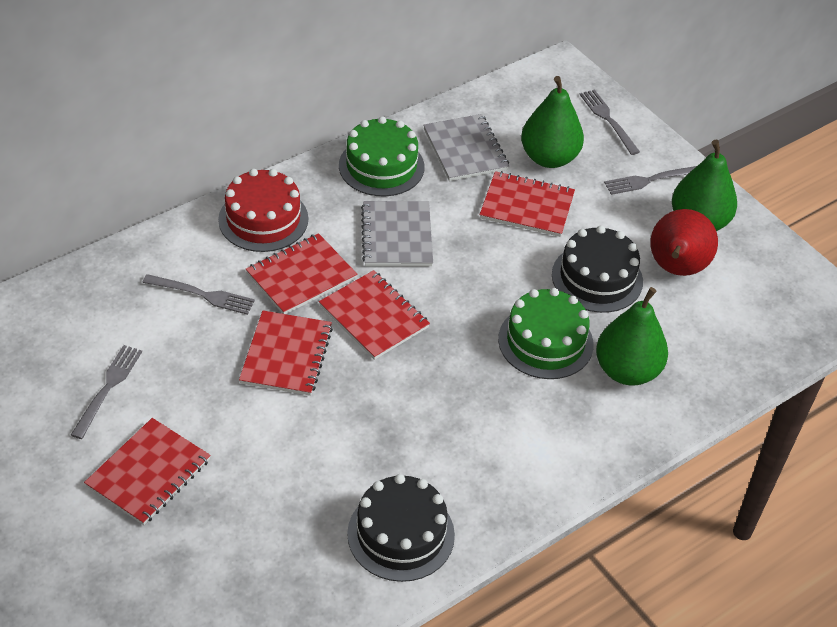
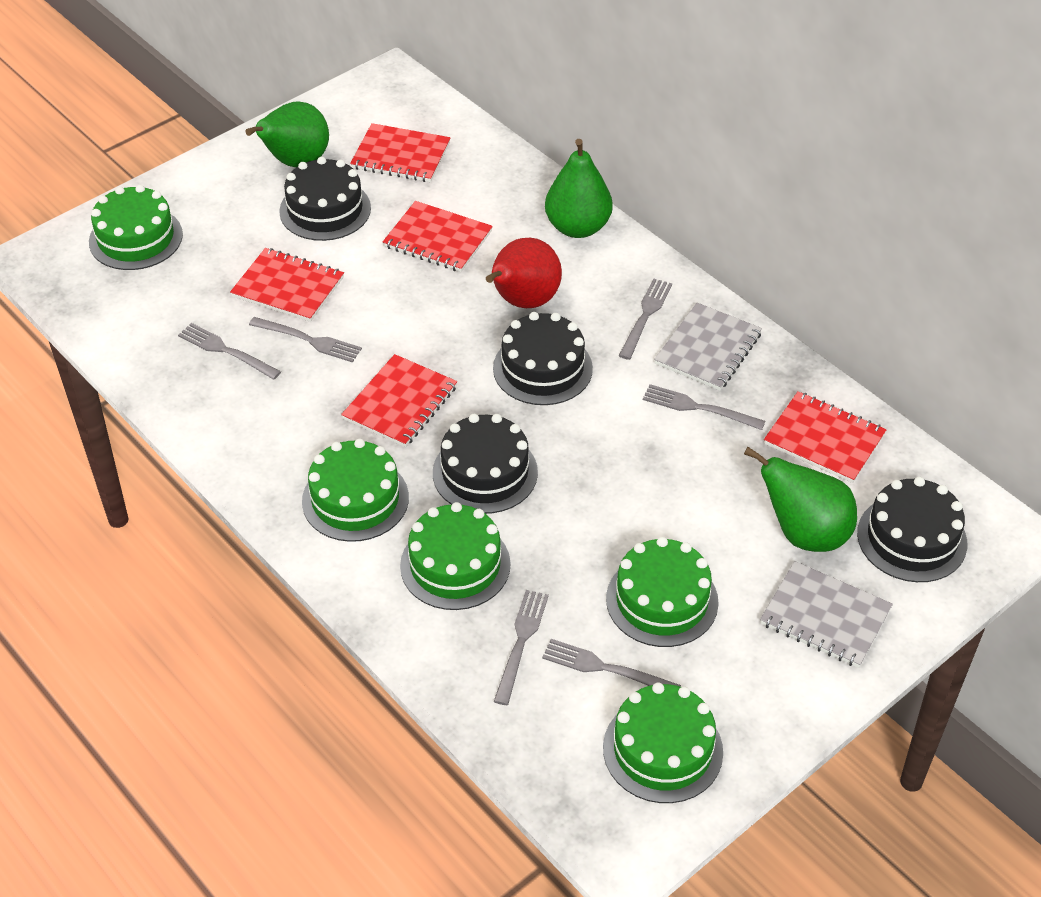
black cake: [347,474,455,582] [552,226,643,313] = 2 -> [279,157,371,241] [433,414,538,514] [493,312,593,405] [857,477,967,582] = 4
green cake: [339,116,424,196] [498,288,593,379] = 2 -> [89,185,183,270] [302,439,409,542] [400,502,511,610] [603,682,723,803] [606,537,719,647] = 5
grey fork: [71,345,142,439] [143,274,255,315] [579,89,640,155] [604,166,697,195] = 4 -> [178,323,281,380] [249,317,362,363] [494,590,549,705] [542,639,681,687] [619,278,672,360] [643,384,765,430] = 6
red cake: [218,169,308,252] = 1 -> none = 0

